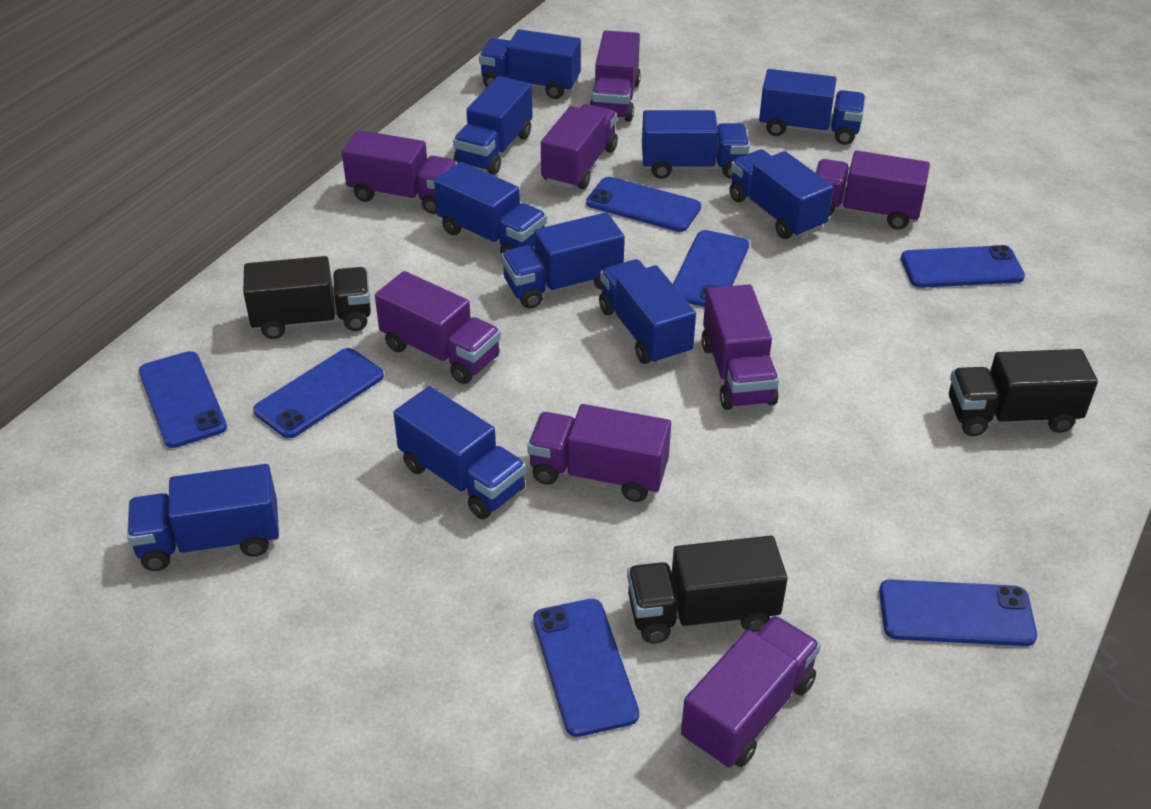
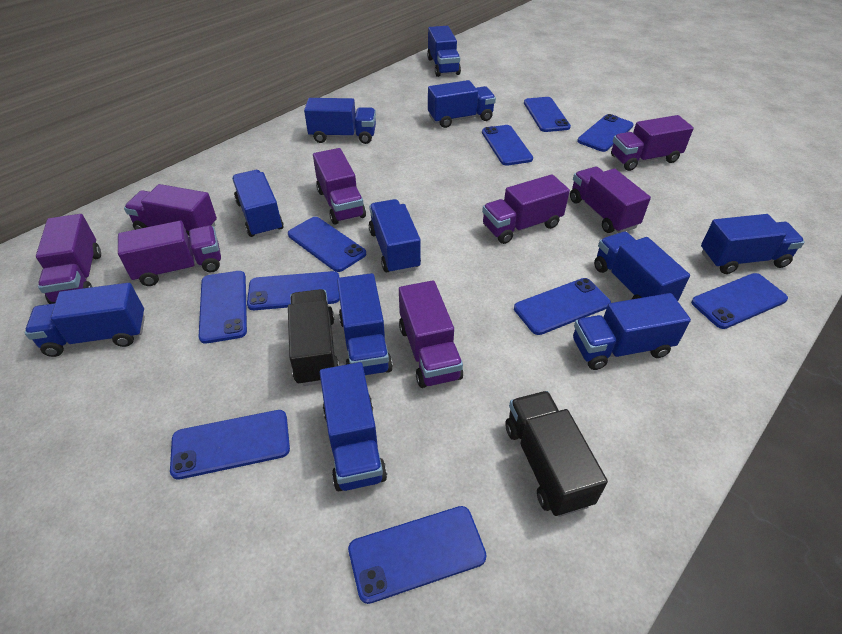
black truck: [243,256,371,339] [627,536,788,644] [949,349,1098,436] = 3 -> [288,289,339,386] [505,391,608,517] = 2
blue phone: [139,351,227,448] [253,348,384,438] [533,599,639,737] [586,177,701,232] [673,230,749,307] [879,579,1037,646] [901,245,1025,288] = 7 -> [170,410,290,480] [199,271,247,344] [247,271,340,310] [288,217,366,272] [348,506,487,604] [482,125,533,166] [514,278,611,335] [524,97,571,132] [577,114,634,152] [691,273,788,329] = 10
blue truck: [127,464,279,571] [394,386,526,519] [434,162,547,254] [453,76,532,175] [479,29,581,99] [501,212,625,309] [599,259,696,365] [642,110,749,179] [729,149,834,239] [759,69,865,145] = 10 -> [25,283,145,357] [232,170,283,238] [304,98,376,144] [320,362,387,491] [337,273,393,375] [369,199,421,274] [427,26,461,77] [428,80,496,128] [573,293,691,370] [594,232,690,301] [701,214,805,274] = 11

